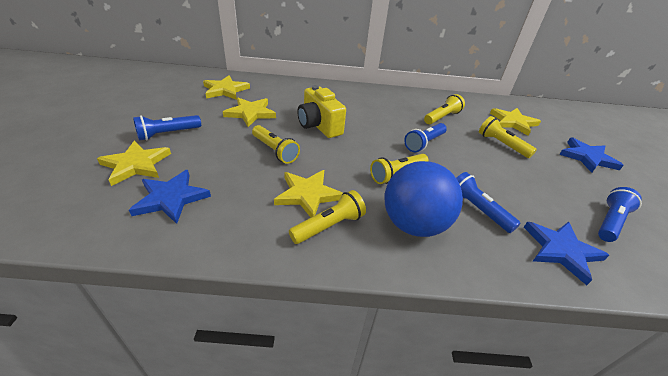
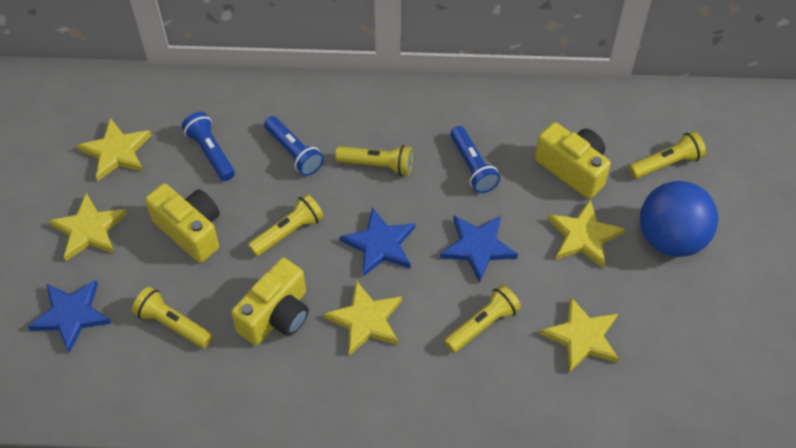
blue flashlight: [133,115,201,141] [404,123,447,152] [456,172,520,233] [598,187,642,242] = 4 -> [182,112,235,181] [264,116,324,176] [450,126,500,193] = 3
yellow camera: [297,85,346,138] = 1 -> [145,183,220,263] [231,258,309,345] [535,122,611,199] = 3

